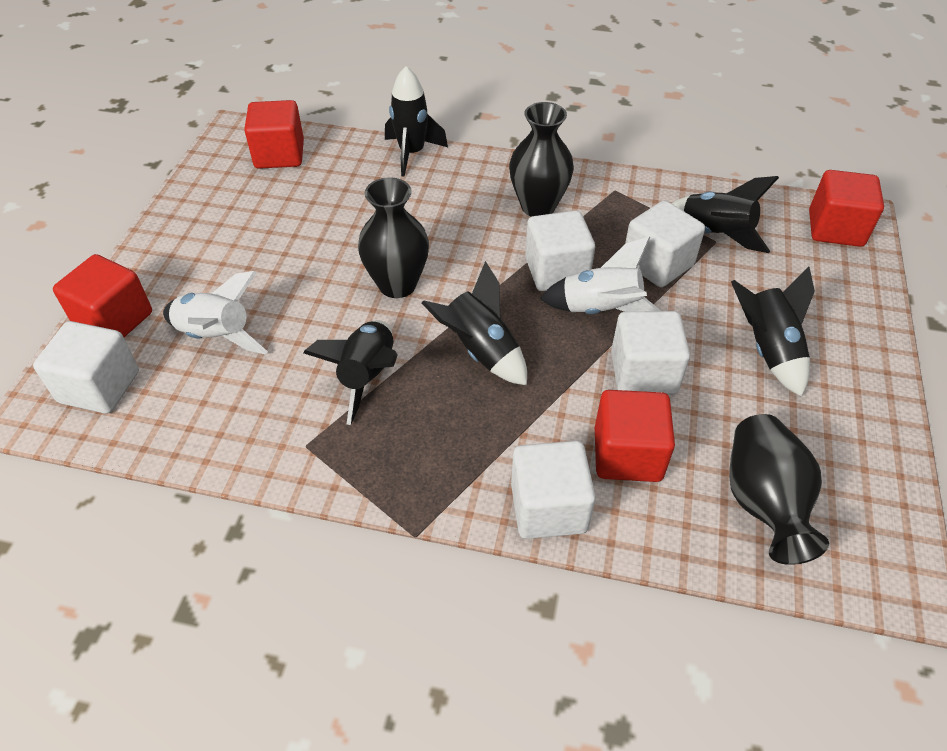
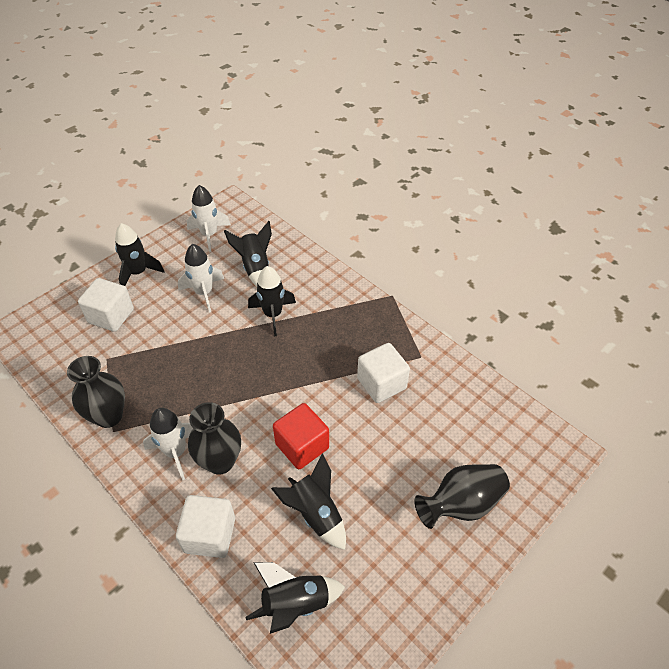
red cube: [53,254,152,337] [244,100,304,169] [595,390,675,482] [809,170,884,247] = 4 -> [273,403,329,469] = 1
white cube: [33,321,139,414] [511,441,596,539] [525,210,595,291] [611,311,690,394] [625,200,705,287] = 5 -> [78,278,134,332] [176,495,235,558] [357,343,410,403] = 3
white rocket: [163,271,268,355] [540,236,661,314] = 2 -> [143,408,193,481] [178,244,224,313] [187,185,231,252] = 3

